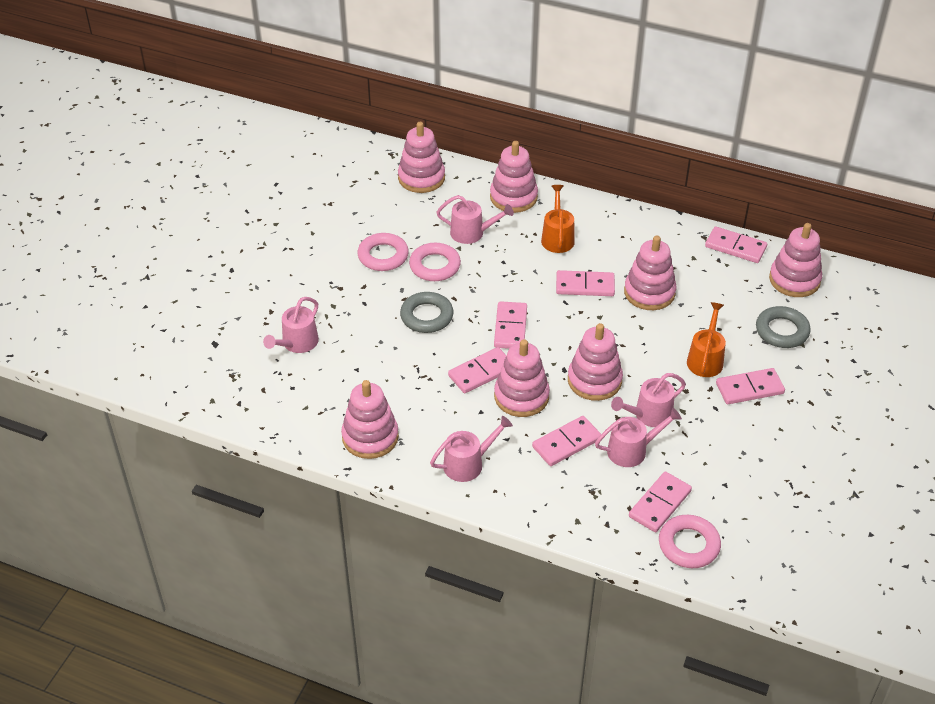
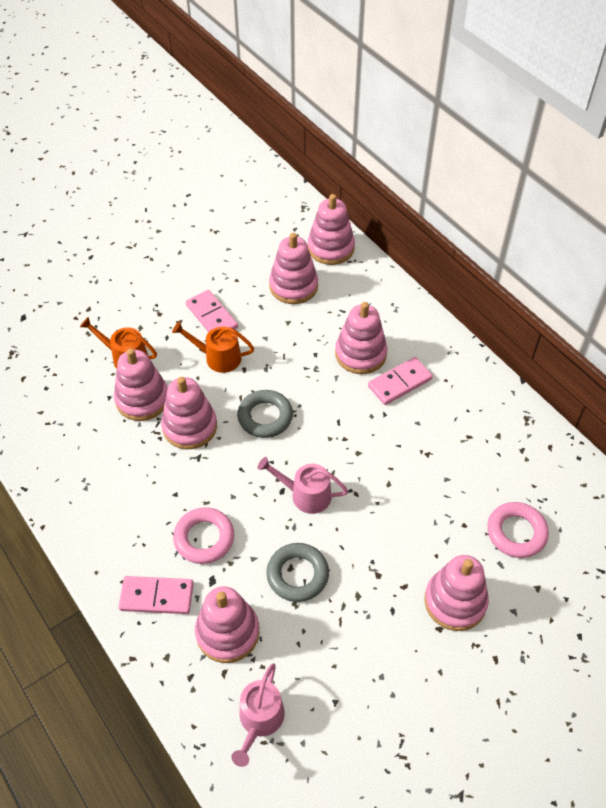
pink domino: [448,347,507,393] [494,301,527,349] [532,416,601,466] [556,270,615,296] [629,471,692,532] [705,226,767,263] [716,368,785,404] = 7 -> [119,576,194,614] [186,290,238,332] [368,357,433,405] = 3
pink ring: [358,233,409,271] [409,243,461,281] [659,515,721,568] = 3 -> [173,507,234,564] [487,502,549,558] = 2
pink watering can: [263,297,319,353] [430,416,513,482] [436,195,514,244] [595,408,682,467] [611,373,686,427] = 5 -> [231,663,285,767] [258,457,348,514] = 2

